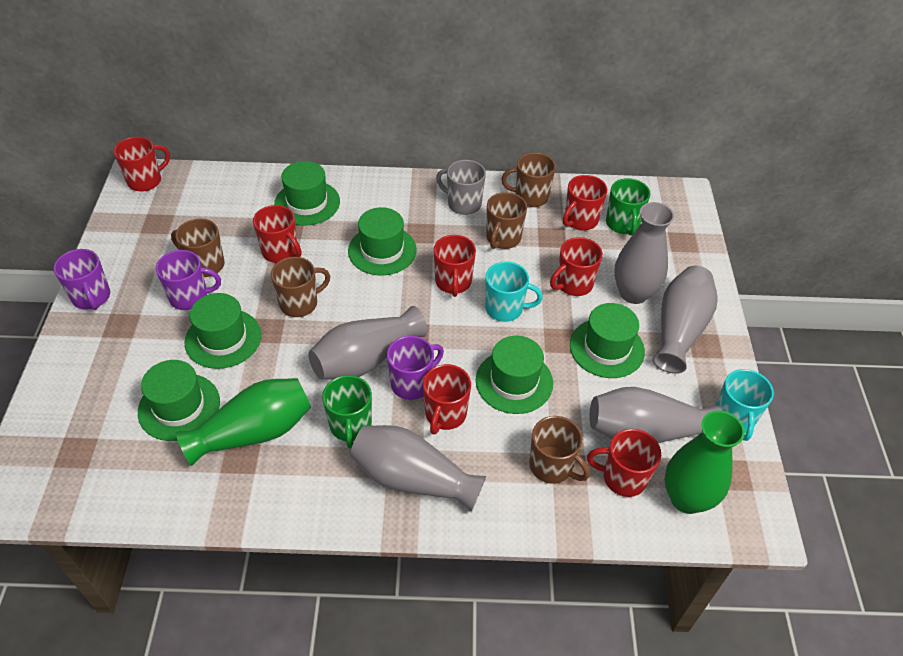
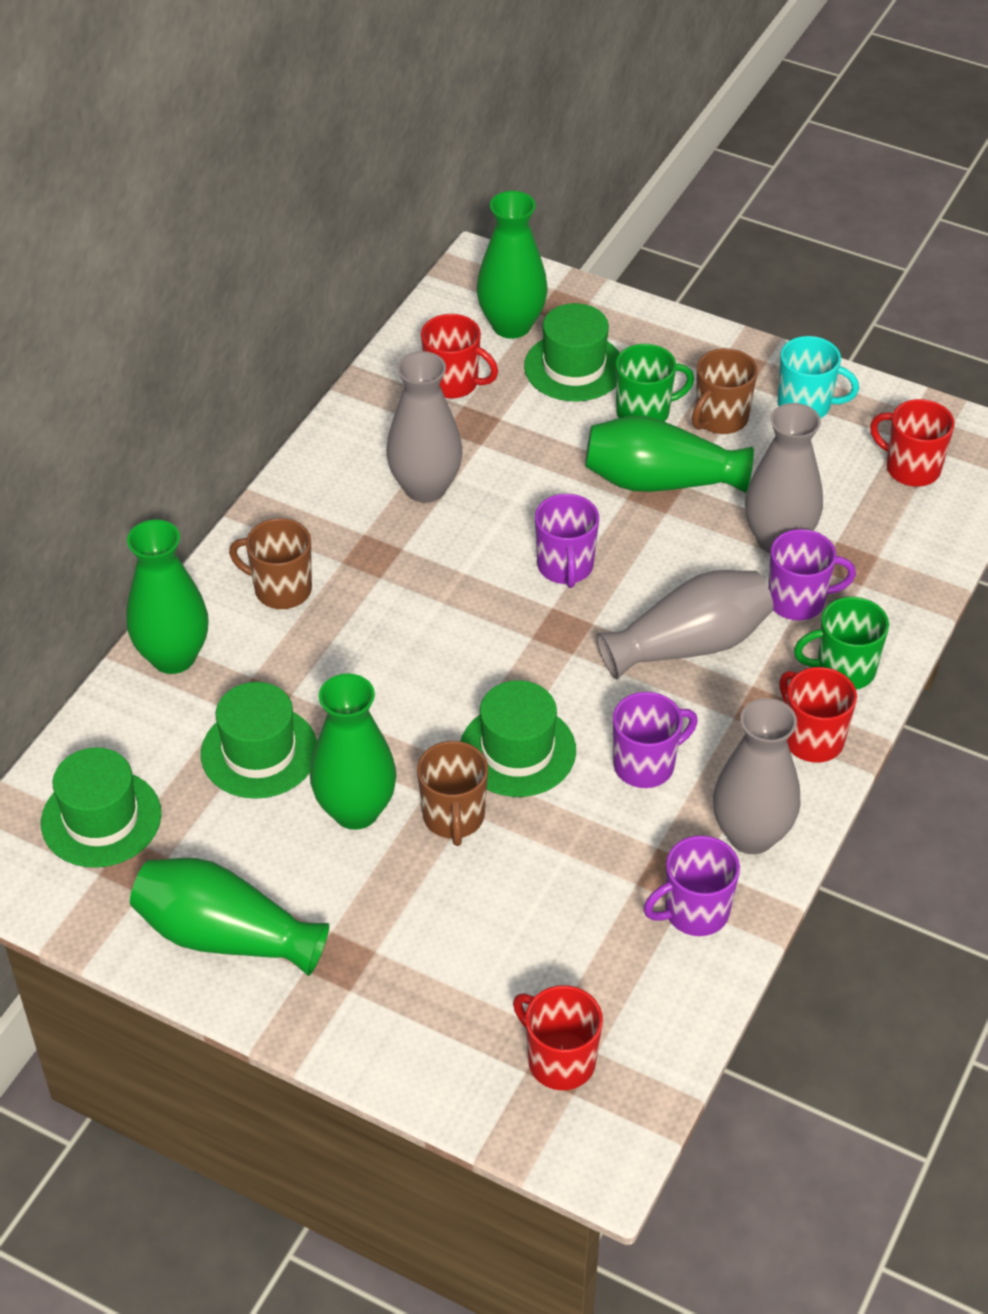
brown mug: [171,219,225,277] [271,257,330,317] [487,192,527,249] [501,153,556,207] [529,416,590,484] = 5 -> [229,518,312,609] [417,741,488,846] [692,348,758,434] = 3
green hat: [138,360,220,441] [185,293,261,369] [274,161,340,226] [348,207,417,276] [476,336,553,414] [570,303,645,378] = 6 -> [41,747,162,868] [201,682,317,799] [461,680,576,797] [524,303,620,401] = 4
green vase: [176,378,311,466] [665,410,745,514] = 2 -> [126,519,208,674] [130,858,329,976] [310,673,396,830] [477,191,547,339] [585,416,754,493] = 5
grey mug: [436,160,486,215] = 1 -> none = 0
grey vase: [309,306,427,380] [350,425,486,512] [589,387,722,443] [614,202,675,304] [652,266,718,374] = 5 -> [386,351,462,503] [597,570,774,679] [713,698,800,854] [745,403,823,553] = 4
purple mug: [53,249,110,310] [156,250,221,310] [387,336,444,400] = 3 -> [535,494,599,588] [613,692,698,788] [644,835,740,936] [768,529,856,620] = 4
red mug: [113,137,170,192] [253,205,301,263] [423,364,471,435] [433,235,476,297] [550,237,603,296] [563,175,608,231] [587,429,661,497] = 7 -> [421,314,498,399] [513,985,603,1090] [779,667,857,763] [870,399,955,487] = 4
turquoise mug: [485,261,543,322] [715,369,774,441] = 2 -> [778,336,859,418] = 1

